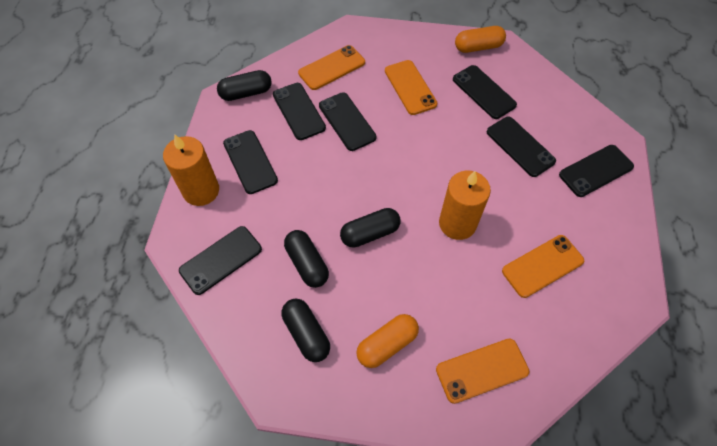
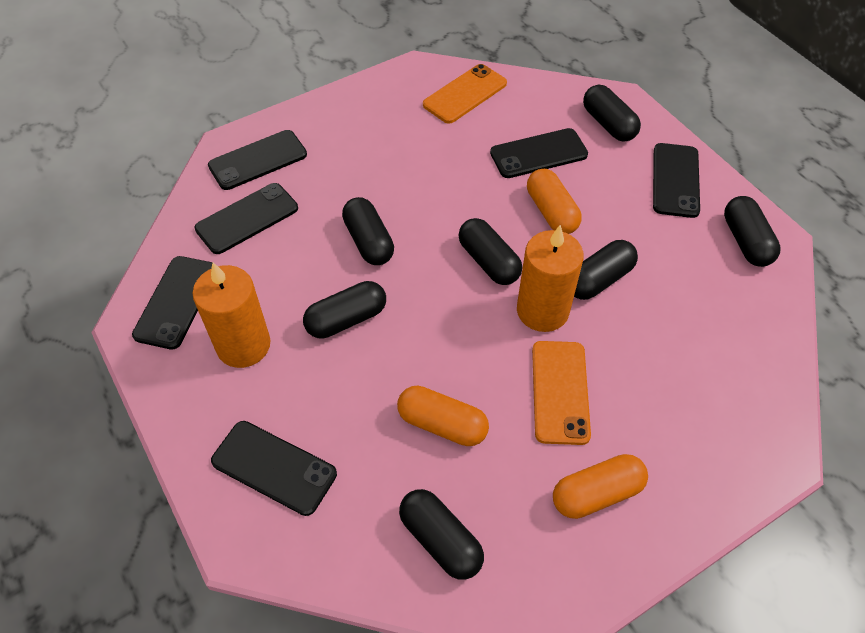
black capsule: [217,70,272,101] [282,299,330,362] [284,230,329,288] [340,208,401,248] = 4 -> [303,281,386,339] [342,197,394,265] [399,489,484,580] [458,218,522,285] [574,240,638,300] [583,85,641,141] [724,196,781,267] = 7
black phone: [179,226,262,295] [223,130,278,194] [273,83,326,140] [319,92,376,151] [453,65,517,119] [487,117,556,177] [559,145,634,197] = 7 -> [132,256,212,349] [195,183,298,254] [208,130,307,190] [211,421,337,516] [490,128,588,178] [653,143,700,218] = 6
orange capsule: [356,314,419,368] [455,26,506,53] = 2 -> [397,385,489,446] [527,169,582,234] [553,454,648,519] = 3
orange phone: [298,45,365,90] [385,60,437,115] [436,338,529,404] [502,235,584,298] = 4 -> [423,64,507,124] [532,341,591,445] = 2

